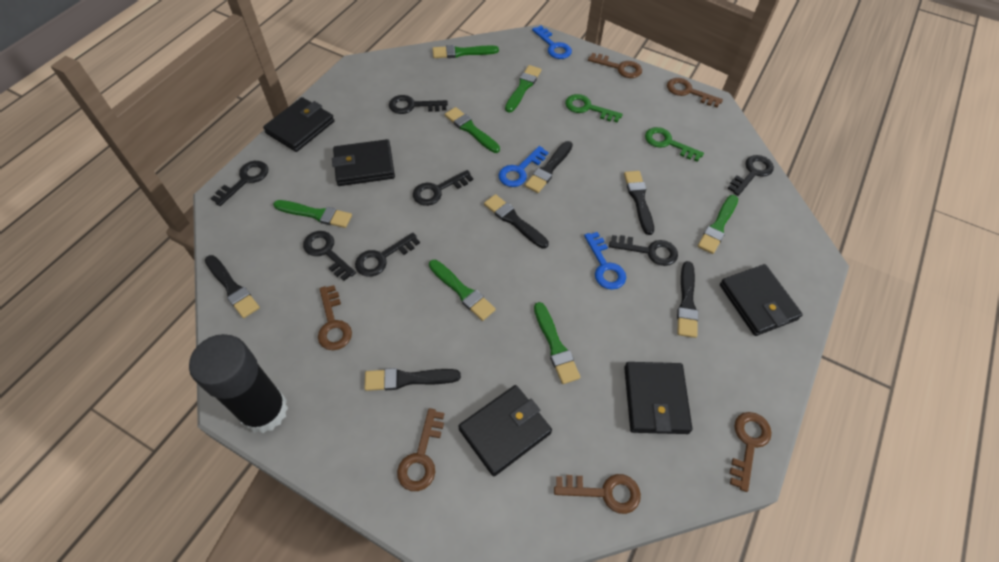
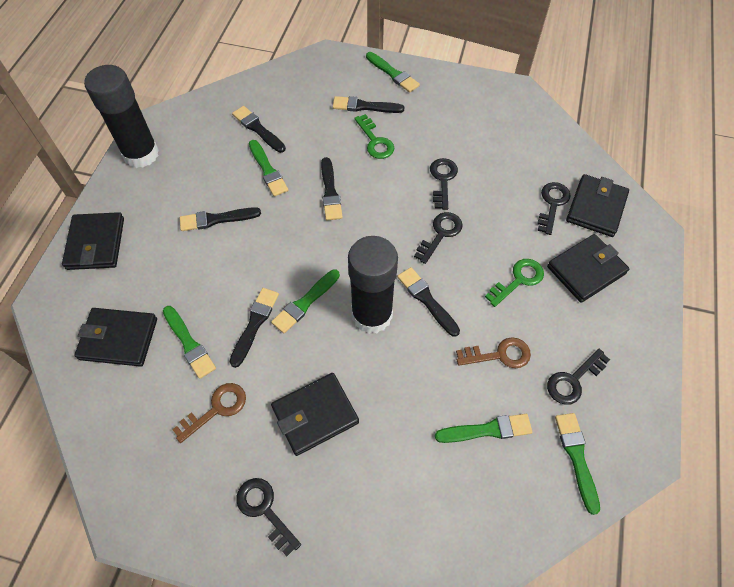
black glue stick: [189,334,288,433] = 1 -> [84,65,159,168] [348,236,398,334] = 2
black key: [211,161,268,206] [303,231,356,281] [355,233,420,277] [389,95,448,114] [413,170,473,206] [609,235,678,266] [728,155,774,196] = 7 -> [236,478,301,556] [414,212,463,264] [430,158,458,210] [537,182,571,235] [547,349,610,405] = 5
blue key: [499,146,549,187] [532,26,572,59] [584,232,626,290] = 3 -> none = 0
brown key: [318,285,352,350] [397,408,444,491] [554,474,641,514] [588,53,642,78] [667,78,723,108] [730,412,771,492] = 6 -> [172,383,246,443] [456,337,531,368] = 2
green brush: [273,200,352,228] [429,260,496,321] [432,45,499,58] [445,107,500,153] [505,65,542,113] [534,302,581,384] [698,195,738,254] = 7 -> [163,306,216,379] [249,140,288,197] [271,269,340,333] [366,52,420,93] [435,414,532,443] [555,413,600,515] = 6

